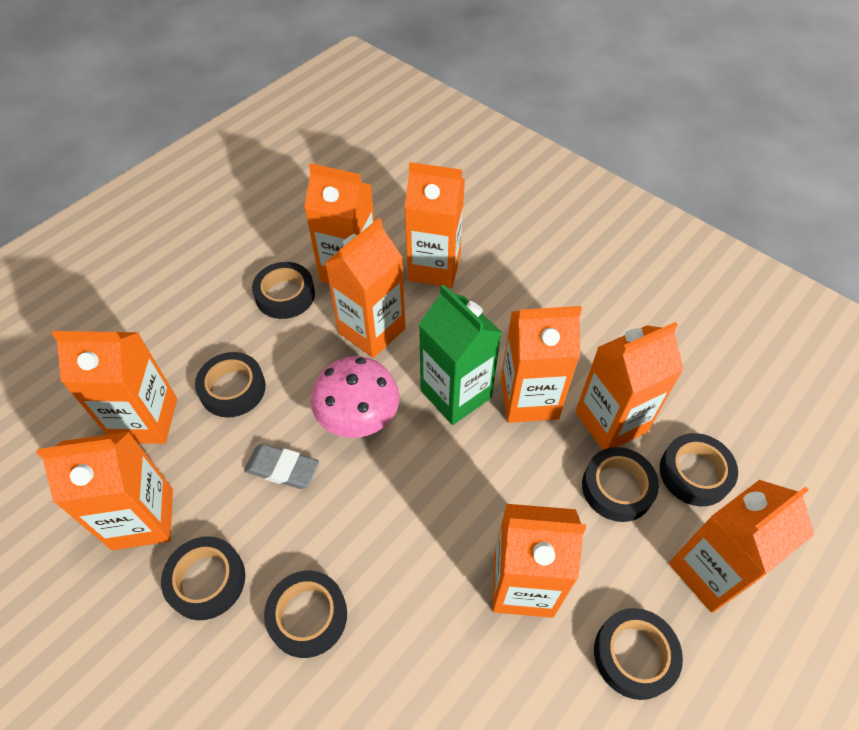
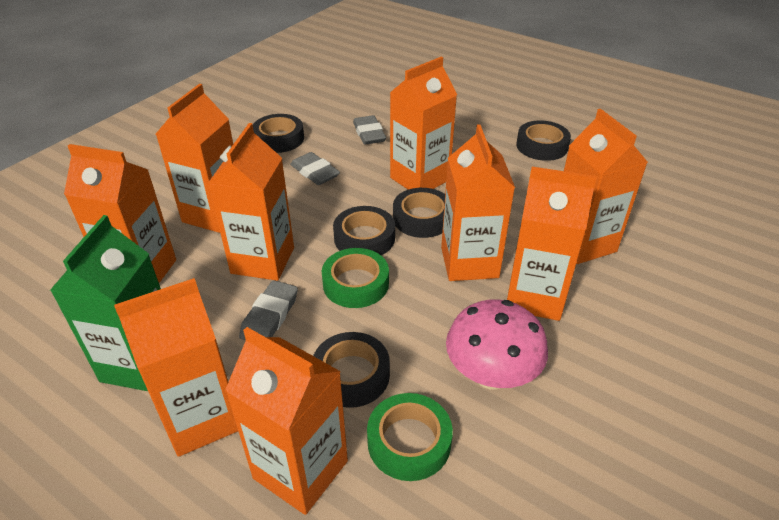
black tape: [161,536,245,620] [195,352,266,417] [252,262,315,319] [264,571,347,658] [582,447,659,522] [594,608,683,700] [660,433,738,506] = 7 -> [253,114,304,153] [313,332,390,408] [333,206,395,255] [393,188,445,238] [516,121,571,161] = 5
green tape: none = 0 -> [322,248,389,308] [367,393,453,481] = 2
grey eraser: [244,444,319,489] = 1 -> [239,280,298,341] [290,152,340,185] [353,115,386,145] = 3

